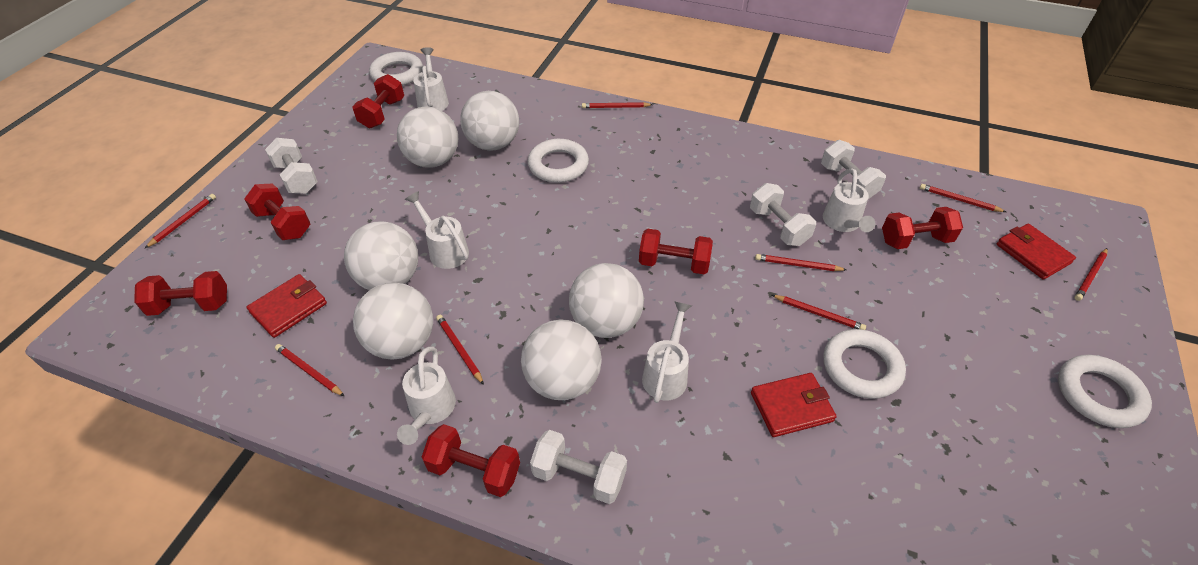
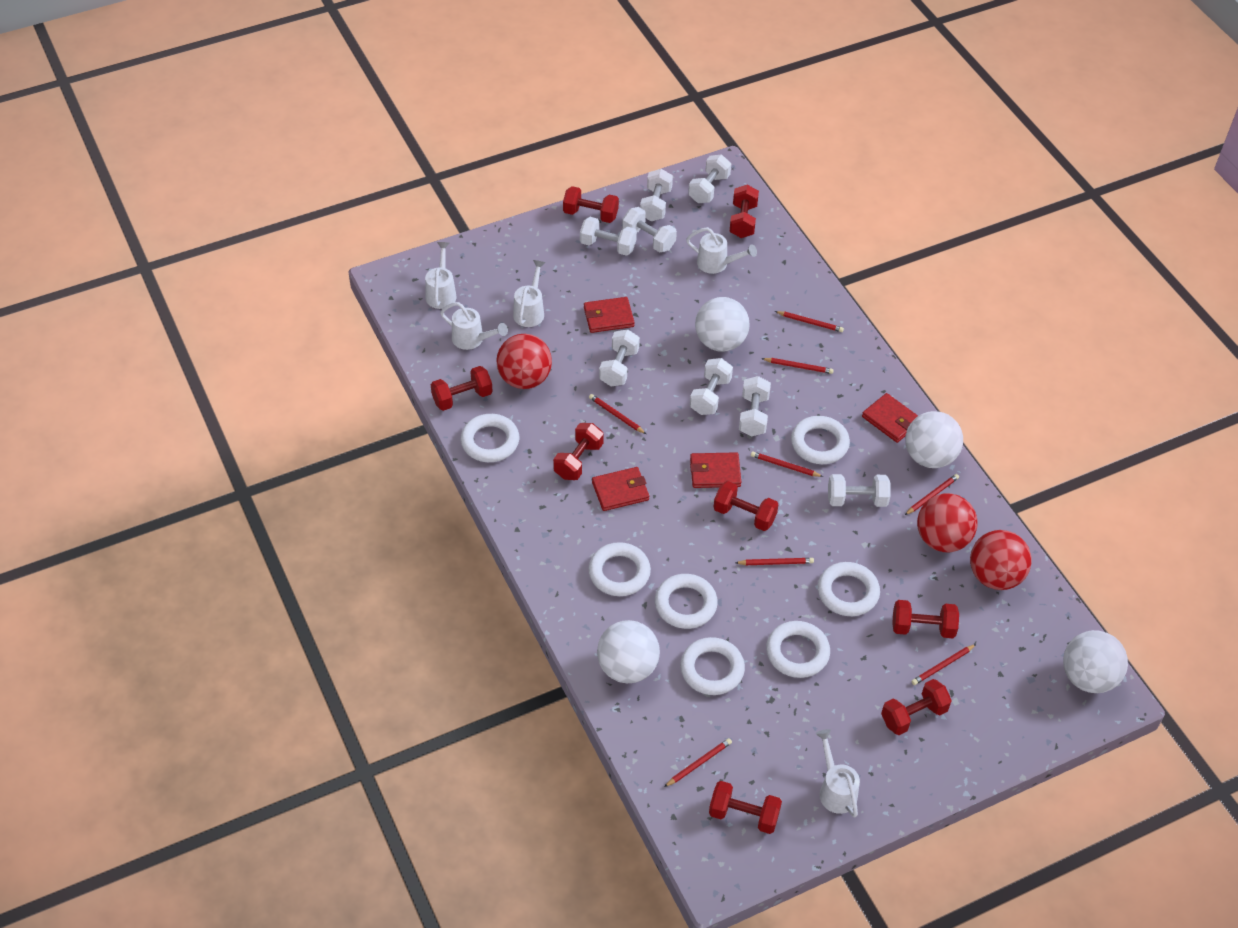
red ball: none = 0 -> [496,334,552,389] [917,493,978,552] [970,530,1032,590] = 3
red dumbbell: [134,271,227,316] [244,184,310,240] [352,74,404,129] [422,424,520,497] [639,229,713,274] [882,207,963,249] = 6 -> [431,366,493,411] [553,423,604,480] [563,186,619,223] [709,781,782,834] [714,481,779,531] [729,185,759,238] [881,679,952,735] [892,600,959,638] = 8
red wallet: [247,274,327,338] [751,373,837,437] [997,223,1076,280] = 3 -> [584,297,634,333] [592,467,649,511] [690,452,741,488] [862,393,918,443] = 4
white ball: [344,221,418,290] [353,283,433,360] [397,107,458,168] [460,91,519,151] [521,319,602,400] [569,263,644,338] = 6 -> [597,620,660,683] [695,297,750,352] [905,411,963,468] [1063,630,1128,693] = 4
white dumbbell: [265,138,318,194] [530,430,627,504] [750,183,816,246] [821,140,886,199] = 4 -> [580,217,637,256] [599,329,640,386] [622,207,677,252] [640,169,673,221] [688,155,731,203] [690,358,733,415] [739,376,771,436] [828,474,891,507] = 8
white ring: [369,52,423,86] [528,139,589,183] [823,329,906,399] [1058,355,1152,428] = 4 -> [461,414,519,462] [589,542,651,596] [655,574,718,629] [680,637,745,695] [766,621,830,678] [791,416,850,464] [818,562,880,616] = 7

